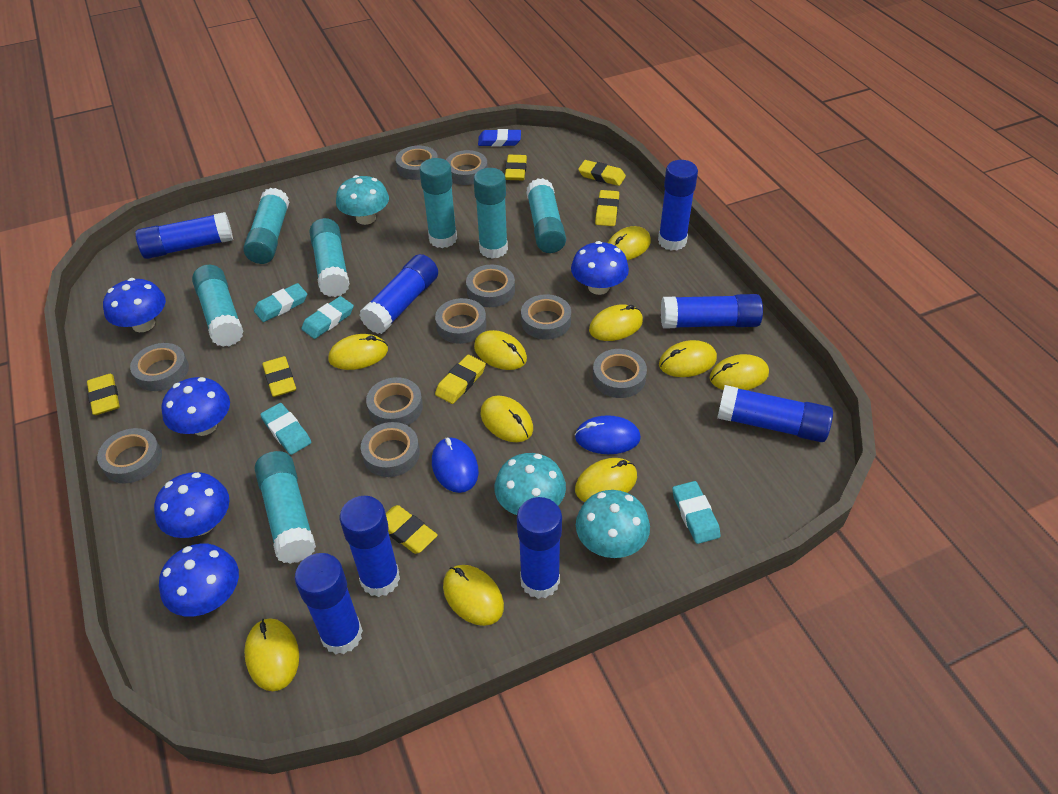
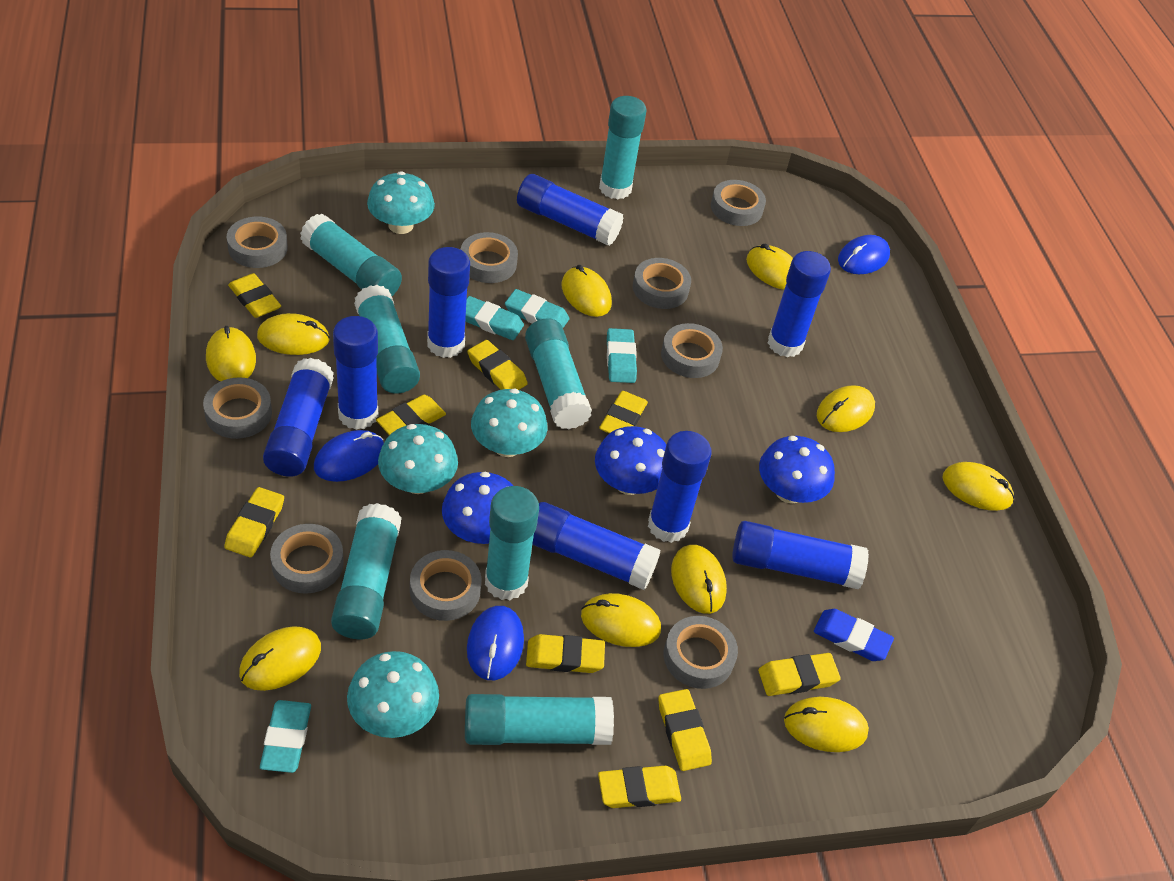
blue mouse: [432,438,479,493] [575,415,641,454] = 2 -> [314,430,384,482] [467,606,524,680] [838,235,890,274] = 3
blue mushroom: [103,278,166,332] [154,472,229,538] [159,543,239,617] [162,377,230,436] [571,241,629,295] = 5 -> [442,472,513,544] [595,426,666,495] [759,436,835,504] = 3
grey tape: [97,428,162,483] [130,343,189,391] [361,422,420,477] [366,377,423,426] [396,146,438,180] [435,298,487,344] [446,150,488,185] [466,265,515,307] [521,294,571,339] [593,349,647,398] = 10 -> [203,377,272,439] [227,216,288,268] [270,524,344,594] [410,550,482,621] [461,232,518,283] [633,258,691,309] [661,323,723,378] [664,616,738,689] [711,180,766,226] = 9
turquoise mushroom: [336,175,389,225] [494,453,566,515] [576,490,650,558] = 3 -> [347,651,439,738] [367,171,435,234] [378,424,458,494] [471,389,548,457] = 4
yellow eraser: [87,373,120,415] [262,356,296,397] [386,505,438,554] [435,355,486,404] [505,155,527,180] [578,160,626,186] [595,190,619,226] = 7 -> [224,487,284,557] [228,273,281,318] [376,395,446,435] [467,340,528,390] [526,634,605,673] [598,766,681,808] [599,391,648,434] [658,689,712,771] [758,653,841,696] = 9

